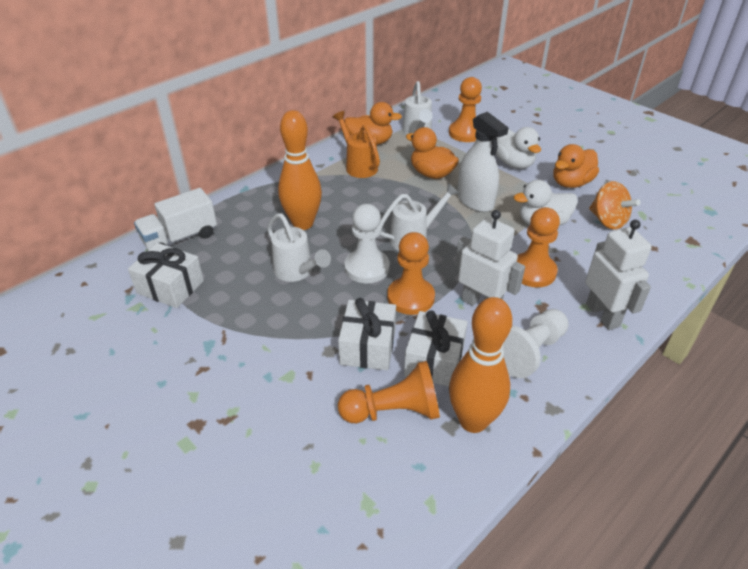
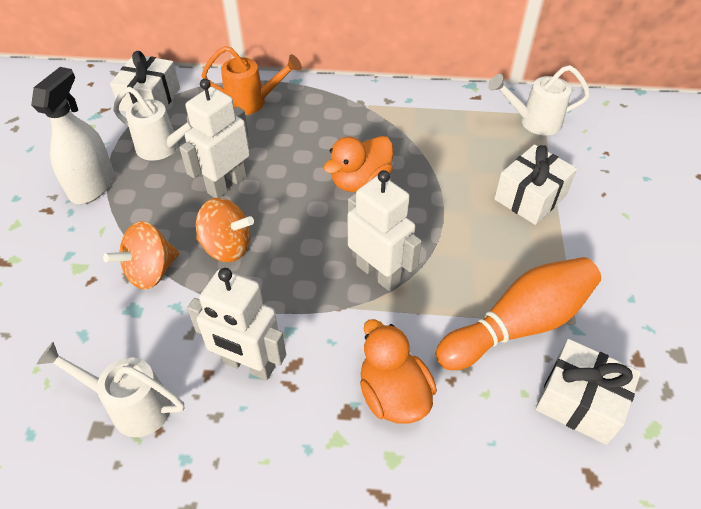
orange bowling pin: [278,110,322,230] [449,297,512,433] = 2 -> [436,257,601,370] = 1
orange duck: [344,102,402,145] [406,127,459,179] [553,144,599,188] = 3 -> [323,136,393,192] [360,319,437,424] = 2
orange pawn: [338,361,440,423] [387,232,435,315] [449,77,482,142] [517,207,560,287] = 4 -> none = 0
orange spinning top: [589,181,641,230] = 1 -> [103,221,179,290] [196,198,254,262] = 2
white duck: [496,127,541,169] [514,180,578,226] = 2 -> none = 0
white pawn: [345,204,390,283] [503,309,569,378] = 2 -> none = 0
white robot: [455,210,525,306] [585,220,652,330] = 2 -> [179,79,250,198] [187,268,286,381] [348,170,422,291] = 3
white truck: [134,188,217,250] = 1 -> none = 0

